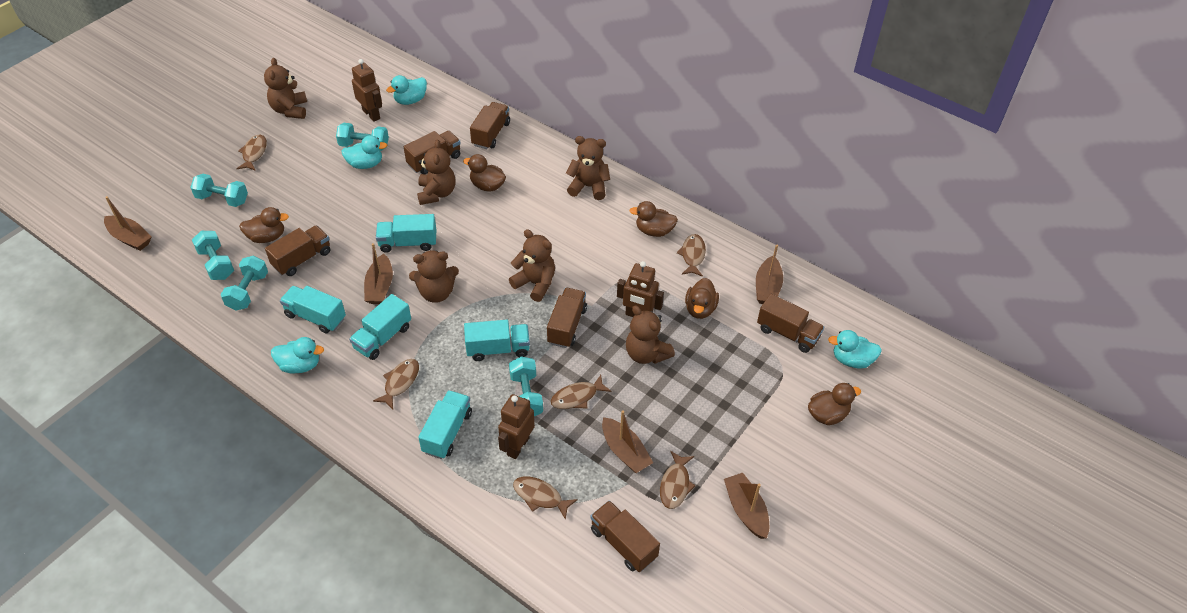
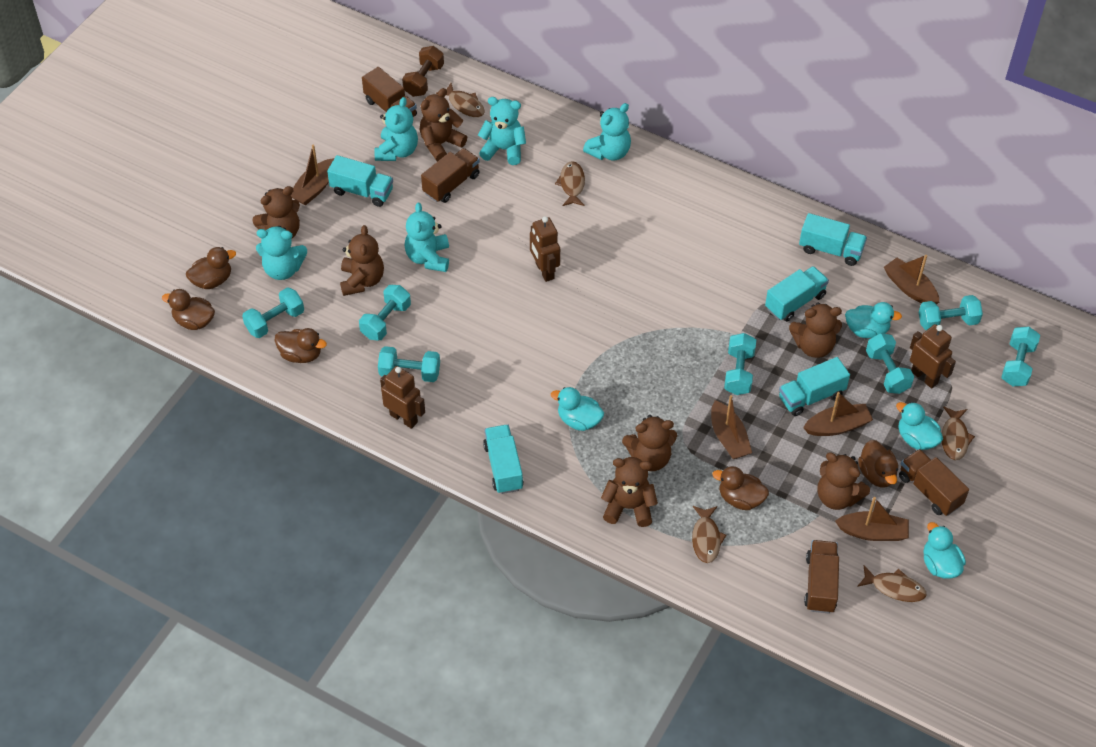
brown dumbbell: none = 0 -> [402,46,444,97] = 1
brown fish: [236,135,267,171] [373,359,419,409] [513,476,578,520] [551,375,612,409] [660,451,696,509] [677,234,706,277] = 6 -> [436,83,484,117] [555,161,585,206] [692,506,726,563] [857,566,927,602] [942,406,975,460] = 5
brown teddy bear: [264,58,307,119] [409,250,459,303] [417,140,456,205] [509,229,555,302] [566,136,610,200] [626,305,675,364] = 6 -> [252,186,300,239] [340,225,384,296] [419,88,467,162] [601,457,658,527] [622,415,677,471] [789,302,842,358] [817,452,870,510] = 7
brown truck: [265,225,330,276] [404,131,461,174] [470,102,510,149] [547,288,587,348] [591,500,660,572] [757,294,824,353] = 6 -> [362,67,417,116] [421,148,480,203] [804,540,839,613] [899,449,969,516] = 4
turquoise dumbbell: [190,174,248,207] [192,231,234,280] [221,255,268,311] [336,123,389,151] [509,356,543,417] = 5 -> [242,287,304,338] [359,285,411,341] [378,346,440,382] [724,333,756,395] [866,333,914,394] [919,295,983,330] [1001,327,1040,386] = 7
turquoise teddy bear: none = 0 -> [256,226,307,280] [374,97,418,161] [404,203,449,272] [478,97,526,165] [583,103,631,161] = 5

